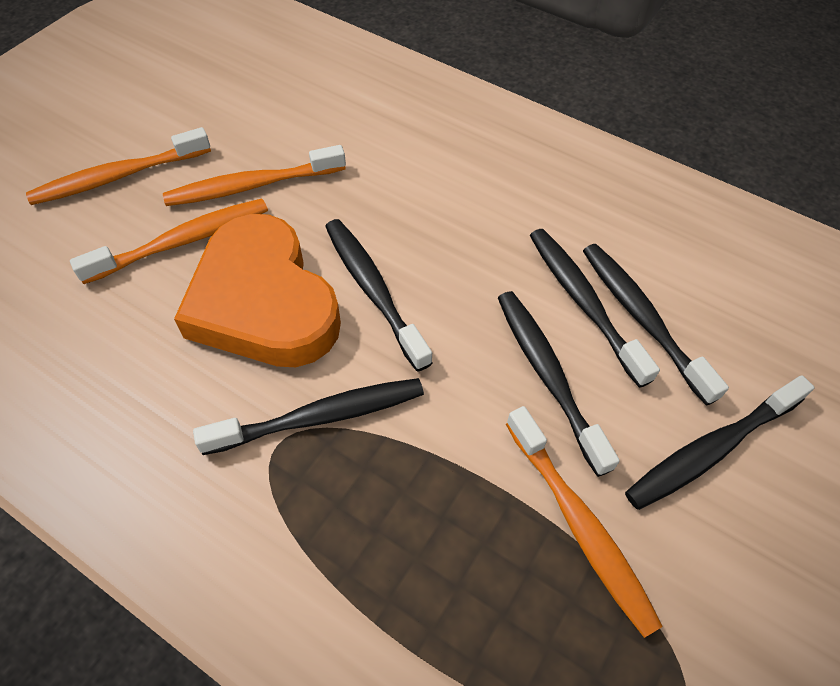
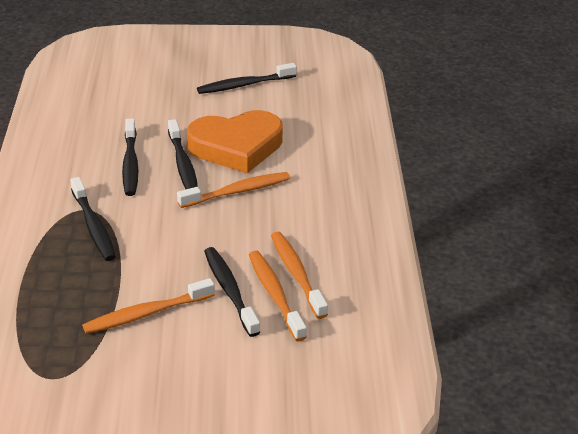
black toothbrush: [193,378,424,455] [325,219,432,372] [498,291,620,477] [529,229,660,388] [583,244,729,406] [625,375,814,510] = 6 -> [71,177,116,261] [122,119,139,196] [168,119,198,189] [197,63,297,94] [204,247,260,337] = 5

